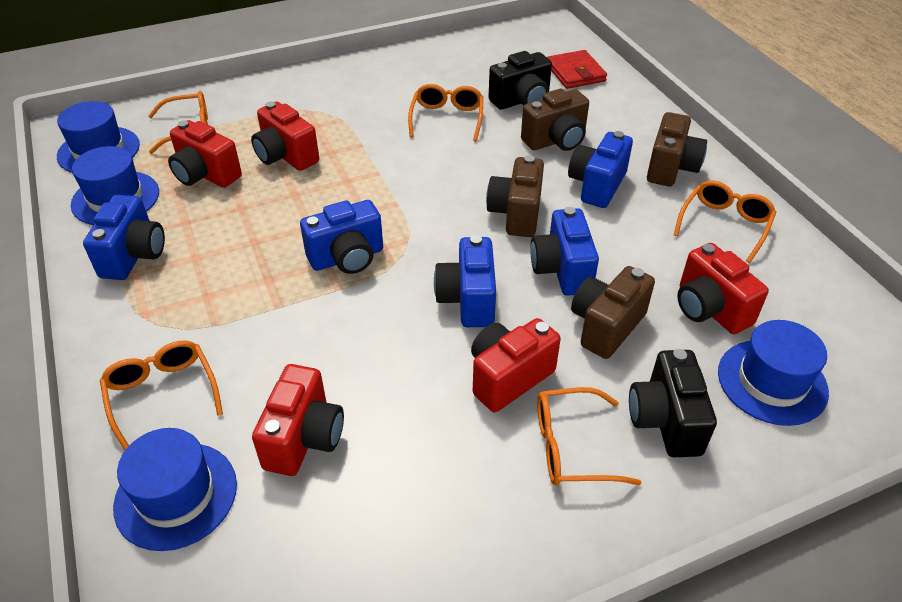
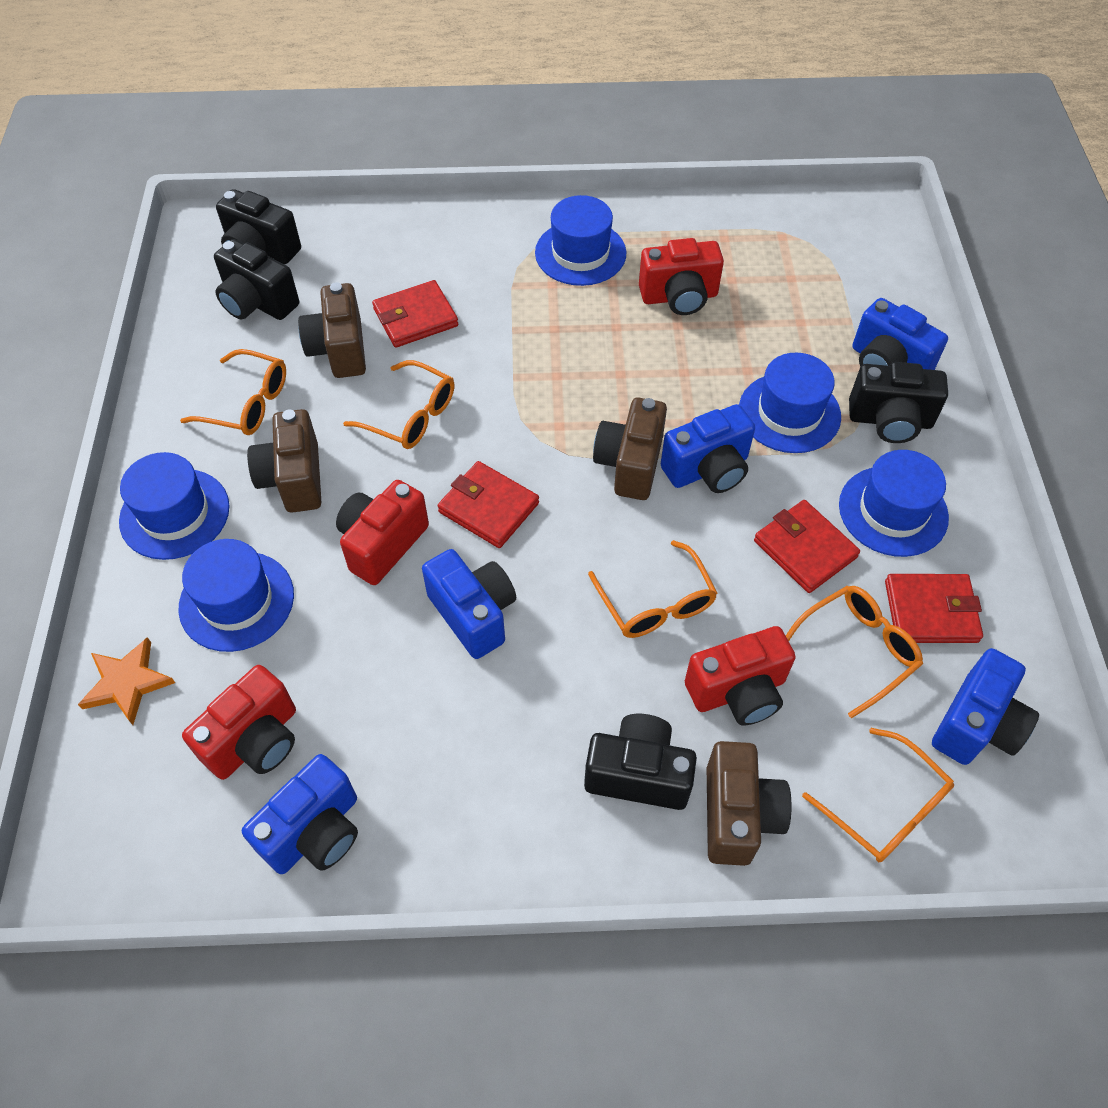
black camera: [489,51,552,110] [629,349,717,457] = 2 -> [214,239,299,320] [216,189,301,264] [584,714,697,810] [849,362,948,443] = 4
blue hat: [57,101,140,173] [71,146,159,225] [113,428,237,551] [718,320,829,426] = 4 -> [119,452,230,560] [178,539,294,652] [535,195,627,286] [739,353,841,453] [839,450,949,557] = 5
orange star: none = 0 -> [78,637,175,725] = 1
red camera: [168,120,242,188] [251,101,319,171] [252,364,344,476] [471,318,561,412] [677,243,769,334] = 5 -> [182,665,296,780] [336,480,429,585] [639,238,724,315] [685,626,796,726] = 4
red wallet: [547,50,607,89] = 1 -> [372,280,458,348] [437,461,539,548] [754,500,860,593] [885,574,983,643] = 4

